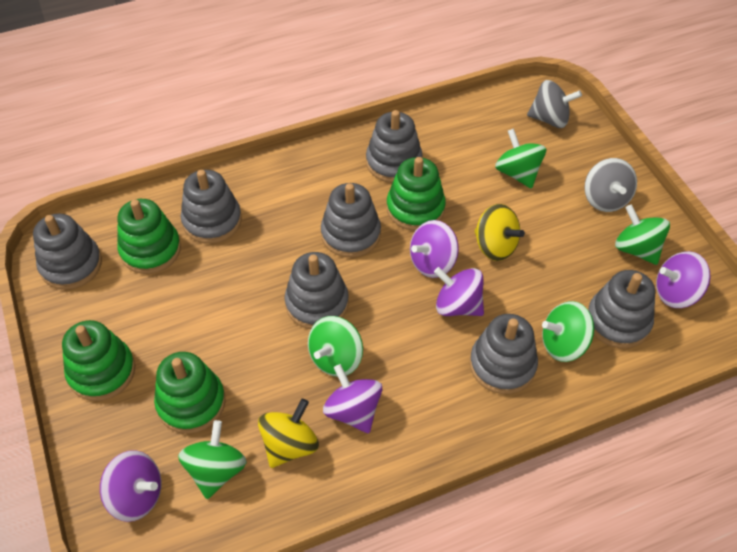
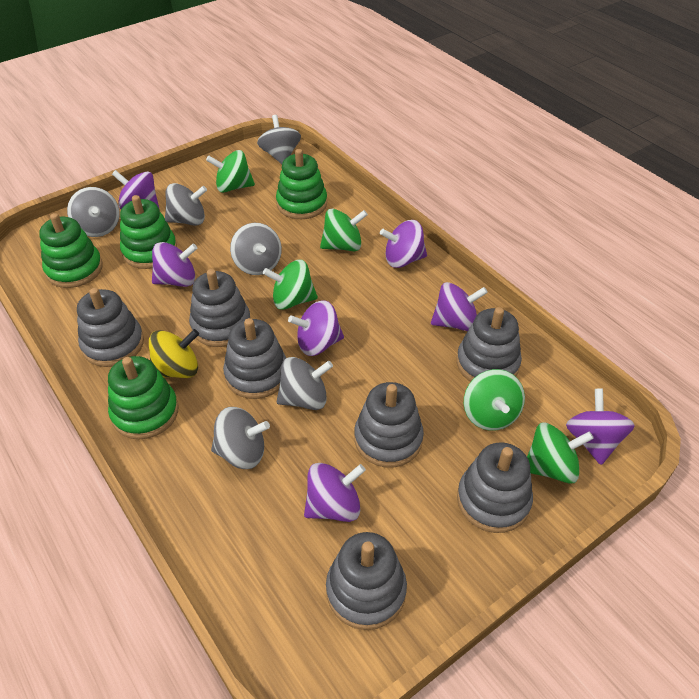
grey spinning top: [527,80,582,128] [584,158,637,212] = 2 -> [67,187,120,237] [165,183,207,226] [211,407,270,469] [230,223,282,275] [257,115,301,164] [277,357,333,410] = 6
purple spinning top: [100,450,161,522] [323,364,382,433] [410,220,459,278] [434,267,484,316] [656,251,711,308] = 5 -> [112,170,159,209] [152,242,197,287] [288,300,344,356] [304,463,366,522] [380,220,427,268] [431,282,488,331] [566,389,635,465] = 7
yellow spinning top: [258,399,319,468] [474,204,525,261] = 2 -> [149,329,199,378] = 1

